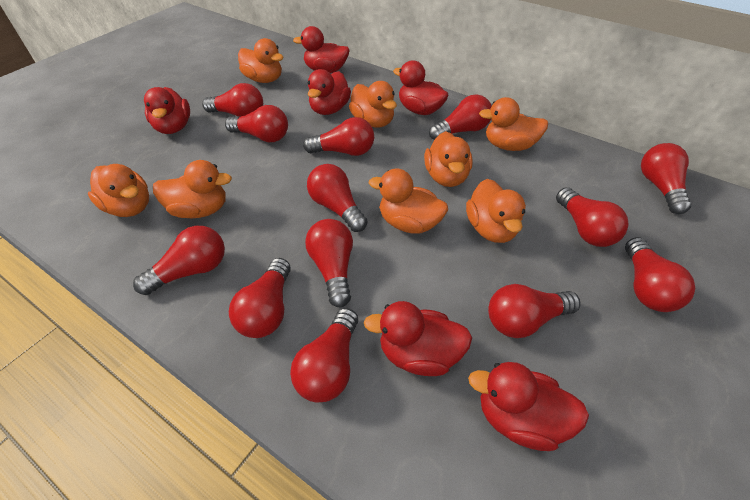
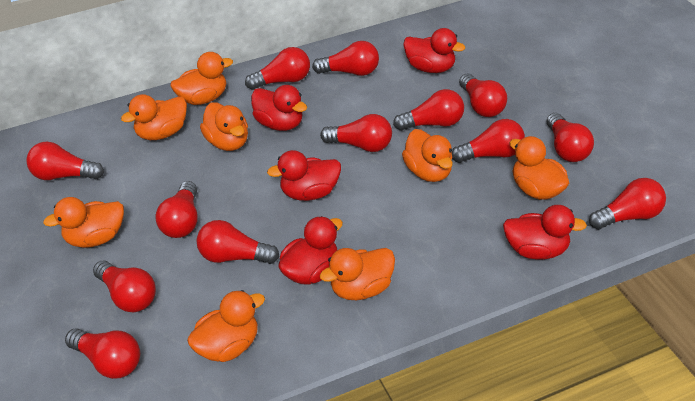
red duck: [144,87,190,134] [293,26,350,73] [308,69,351,115] [364,301,472,376] [393,60,449,115] [468,362,589,451] = 6 -> [251,85,307,131] [267,150,341,201] [279,216,343,285] [403,28,465,73] [503,205,587,260] = 5

